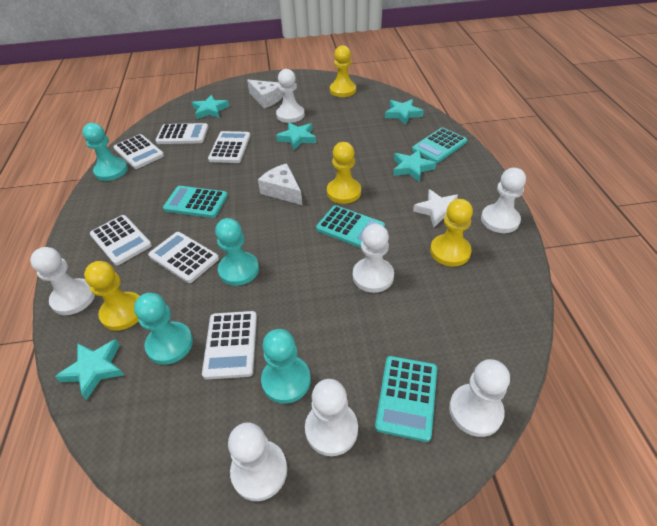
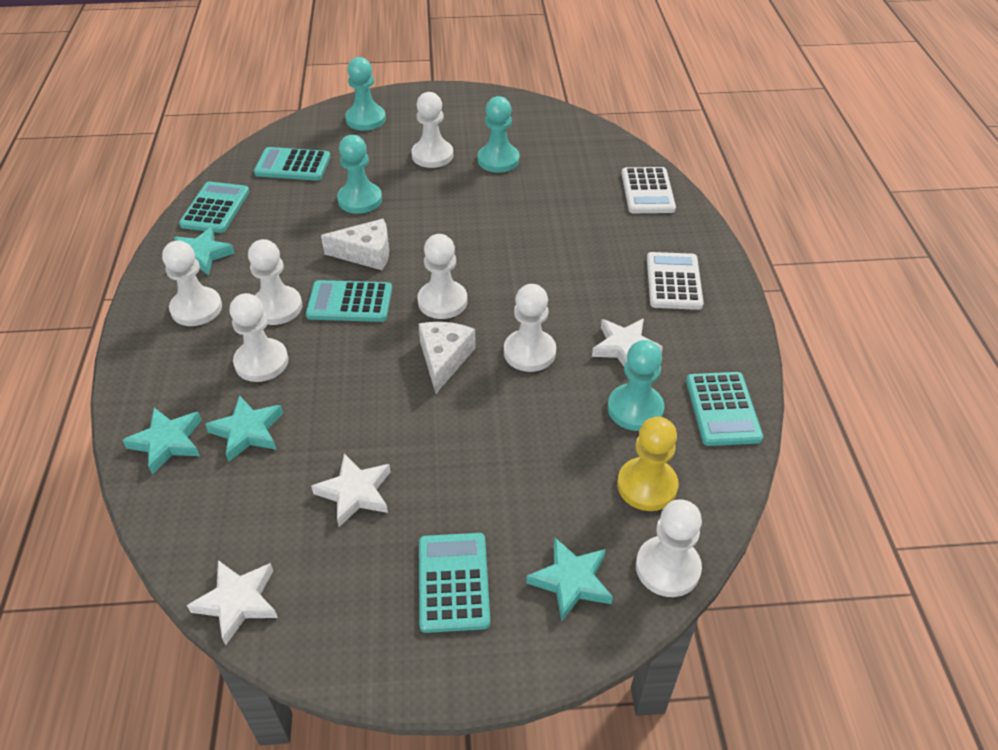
turquoise calculator: [163,186,228,218] [316,205,385,248] [375,356,437,442] [412,127,467,163] = 4 -> [179,182,250,233] [254,147,330,181] [306,280,392,322] [419,533,490,633] [686,372,763,446] = 5
turquoise star: [55,339,124,400] [192,95,229,119] [276,123,316,150] [385,99,424,125] [393,149,436,182] = 5 -> [122,408,202,475] [174,227,234,276] [205,395,283,462] [526,537,613,622] = 4
white calculator: [90,215,152,265] [114,134,164,169] [148,232,219,283] [155,123,208,144] [202,311,257,379] [208,131,250,163] = 6 -> [622,167,676,213] [647,252,704,310] = 2
white star: [413,189,458,227] = 1 -> [187,560,278,646] [311,453,391,527] [592,318,663,366] = 3
yellow pawn: [84,261,140,331] [327,142,361,204] [330,45,356,97] [430,199,473,267] = 4 -> [617,417,679,511] = 1

